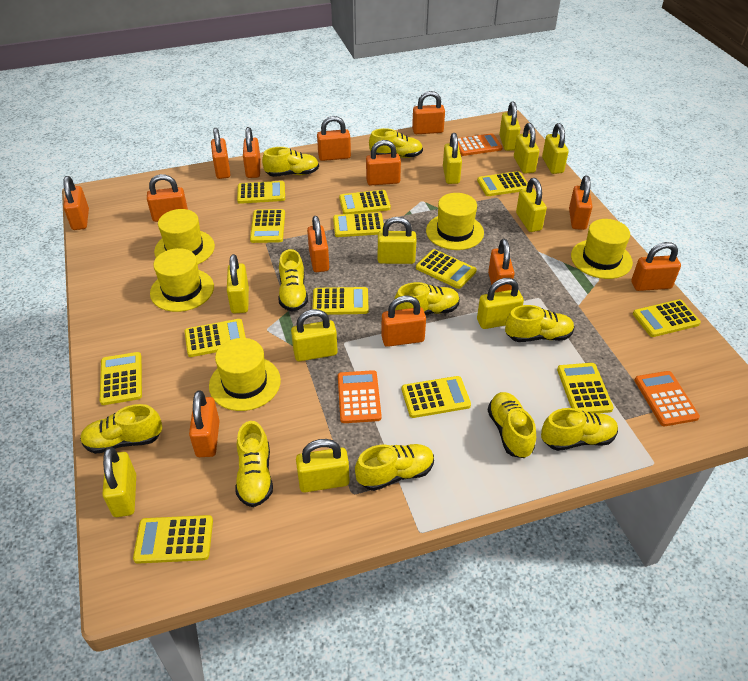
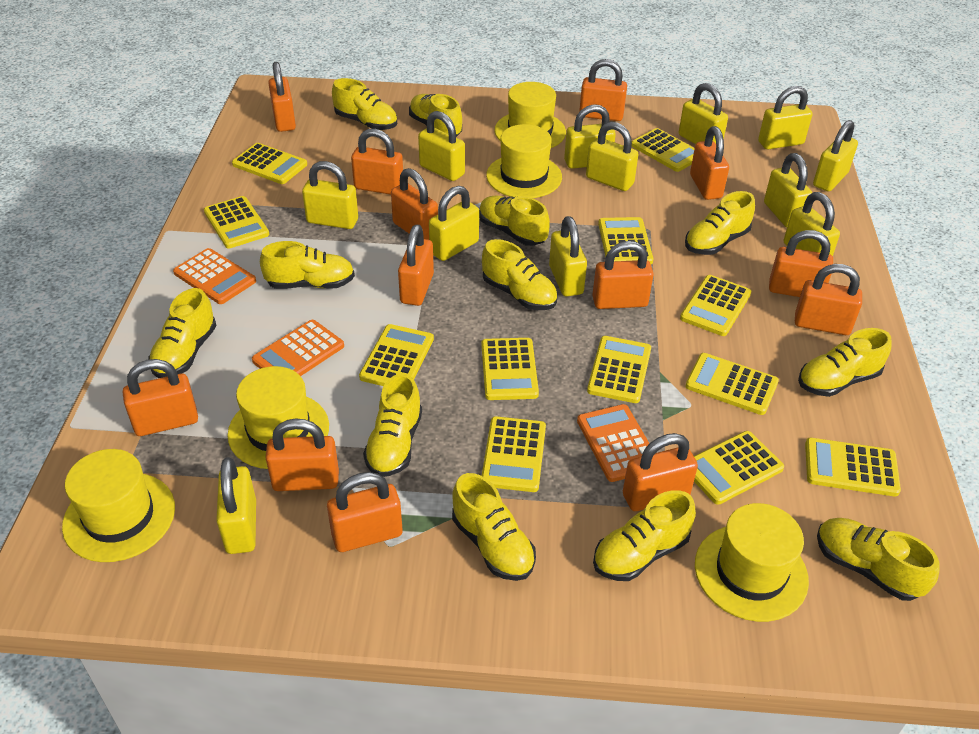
yellow calculator: [100,352,142,405] [133,515,213,564] [185,319,246,357] [237,181,285,204] [250,209,285,243] [312,287,369,315] [333,212,384,237] [339,190,391,214] [402,376,471,418] [416,249,477,289] [477,171,528,196] [557,363,614,413] [633,299,701,337] = 13 -> [204,196,269,248] [232,143,307,184] [359,324,434,386] [481,338,539,400] [482,416,546,492] [587,336,651,403] [598,217,653,264] [632,128,695,172] [680,275,751,336] [685,353,779,415] [694,431,784,505] [805,438,901,496] = 12
yellow padlock: [102,447,136,517] [227,254,249,313] [291,309,338,361] [296,439,350,492] [378,217,416,264] [443,133,462,184] [477,278,524,329] [499,101,520,151] [514,123,539,174] [516,178,547,232] [542,123,569,174] = 11 -> [216,457,256,554] [302,161,358,229] [418,111,465,181] [429,186,479,261] [549,216,587,296] [564,104,616,169] [586,122,638,191] [679,83,728,144] [758,86,813,149] [764,153,812,228] [784,192,840,256] [813,120,858,192] = 12
yellow shoe: [80,404,163,454] [235,421,273,507] [262,147,319,177] [279,249,308,311] [355,444,434,491] [369,128,423,158] [395,282,460,315] [488,392,536,458] [505,305,574,342] [541,408,618,451] = 10 -> [148,288,217,378] [260,241,355,289] [332,78,397,130] [363,373,422,477] [409,94,462,137] [452,473,536,581] [479,196,550,246] [482,239,557,310] [593,490,696,581] [685,191,755,255] [798,328,891,397] [817,518,939,601] = 12

